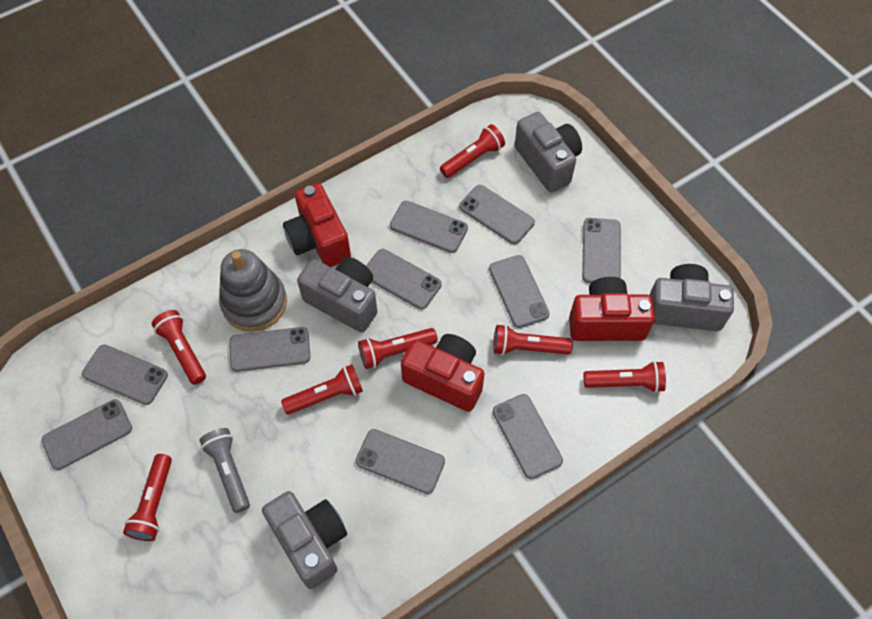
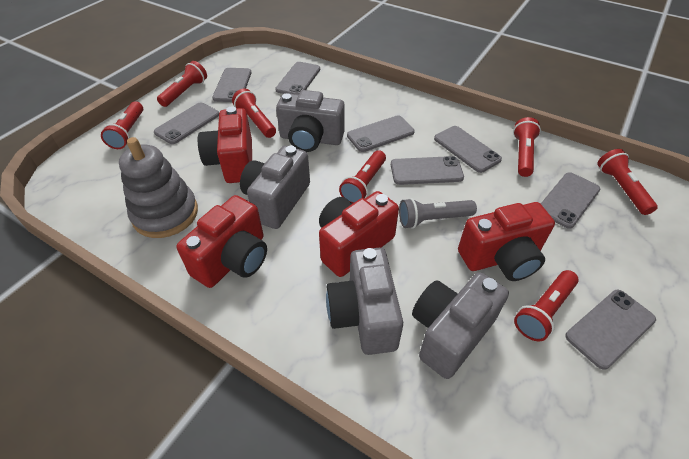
grey phone: [41,399,132,470] [82,344,168,405] [229,327,310,372] [355,429,445,494] [366,249,442,309] [390,201,468,253] [459,185,535,244] [489,255,550,328] [492,394,563,479] [582,218,621,283] = 10 -> [154,102,219,144] [212,68,251,102] [275,62,320,95] [347,115,415,152] [391,156,464,185] [434,126,502,173] [541,172,600,229] [565,290,656,370] = 8
red camera: [283,183,351,267] [401,334,485,412] [569,277,655,341] = 3 -> [176,195,267,288] [198,107,252,183] [319,191,399,277] [458,202,555,281] = 4

